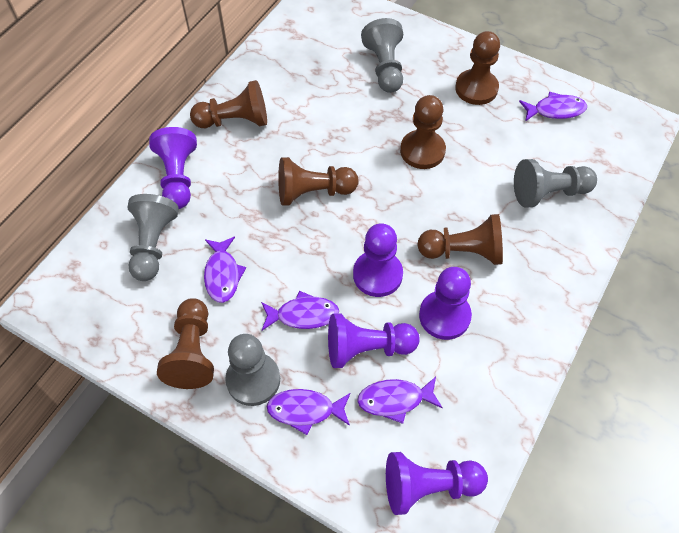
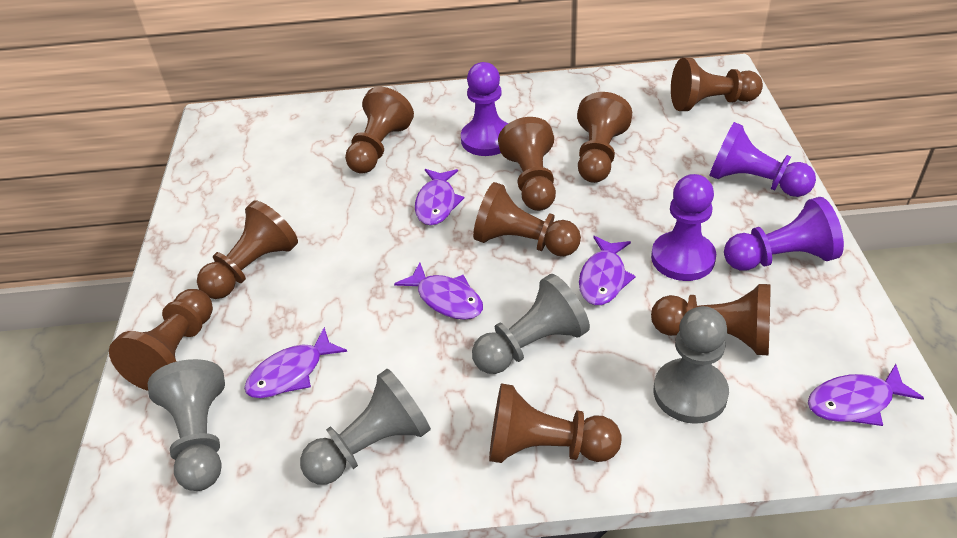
brown pawn: [157,298,214,389] [190,80,267,128] [278,157,359,206] [400,95,446,169] [418,214,503,265] [455,31,500,105] = 6 -> [109,289,213,391] [197,200,298,299] [345,87,414,174] [473,182,581,256] [489,383,622,463] [498,117,556,211] [577,92,632,183] [651,284,771,356] [671,58,763,111] = 9
purple pawn: [149,127,197,209] [328,313,420,368] [353,224,403,297] [386,452,488,515] [419,267,472,340] = 5 -> [461,62,508,156] [651,174,716,281] [709,122,816,197] [724,197,844,271] = 4

